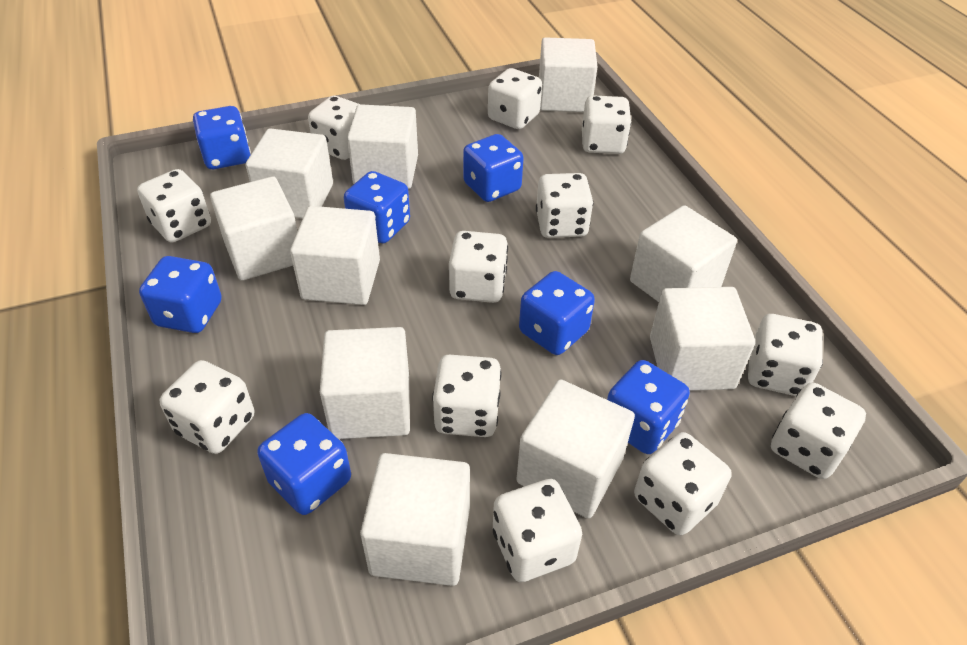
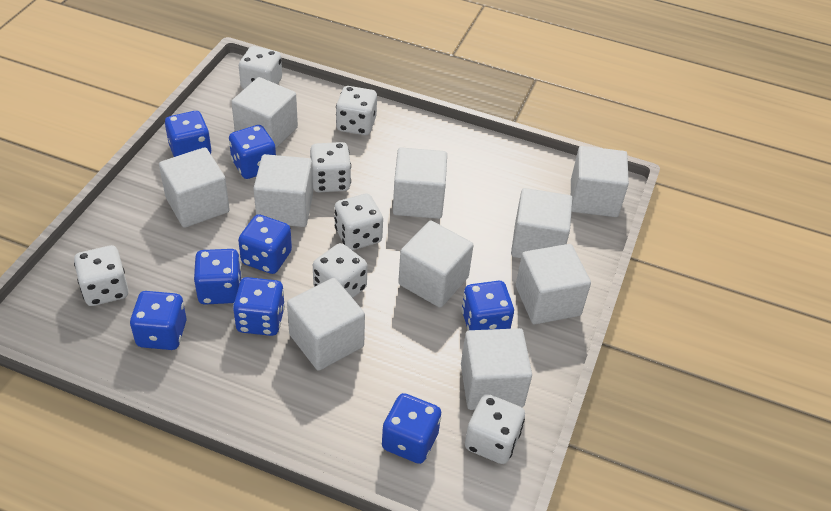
blue dice: [139,256,222,333] [193,106,251,169] [257,413,351,515] [344,171,410,243] [463,134,524,202] [519,271,595,355] [607,360,690,454] = 7 -> [130,291,187,350] [165,111,212,157] [194,249,242,305] [229,125,276,179] [233,277,285,336] [238,214,292,274] [382,393,441,464] [462,281,514,331] = 8
white dice: [137,169,211,243] [160,360,254,454] [308,96,360,160] [432,355,502,437] [449,231,508,303] [488,68,542,129] [493,479,582,582] [536,173,594,238] [582,95,632,154] [634,432,732,536] [748,314,823,396] [771,382,866,479] = 12 -> [74,245,129,306] [239,46,282,89] [310,142,351,192] [313,243,367,298] [334,194,383,250] [336,86,377,135] [465,394,525,464] = 7

